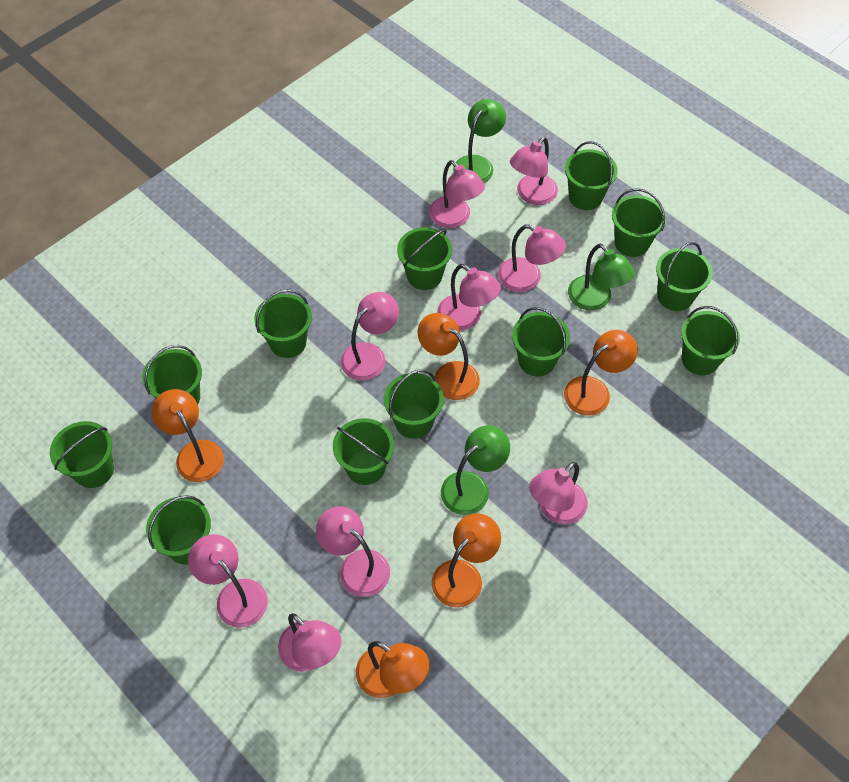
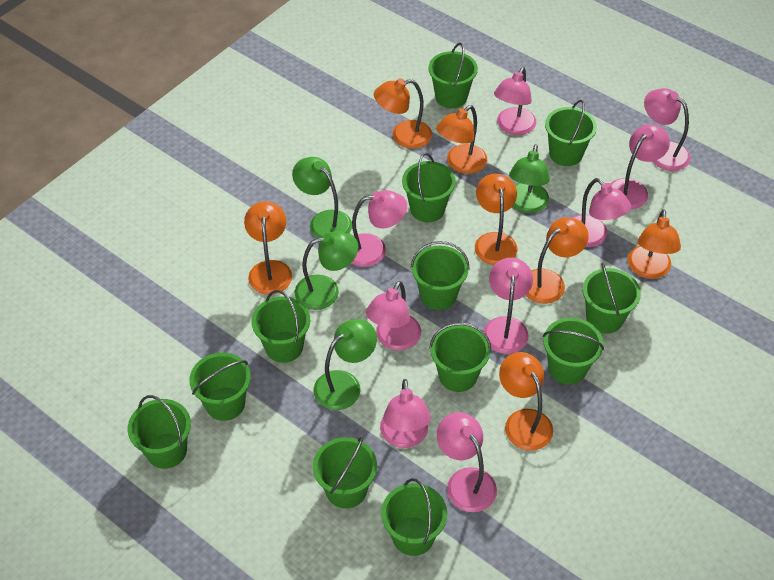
green lamp: [441,425,510,515] [453,99,506,183] [568,243,635,311] = 3 -> [292,157,352,238] [295,231,358,310] [313,319,377,410] [509,144,550,213] = 4
orange lamp: [152,389,224,482] [356,641,429,698] [418,313,480,400] [432,513,501,607] [564,330,638,416] = 5 -> [244,201,292,295] [374,78,432,149] [436,105,487,174] [475,174,518,265] [499,352,553,451] [525,217,589,304] [628,209,681,279] = 7

